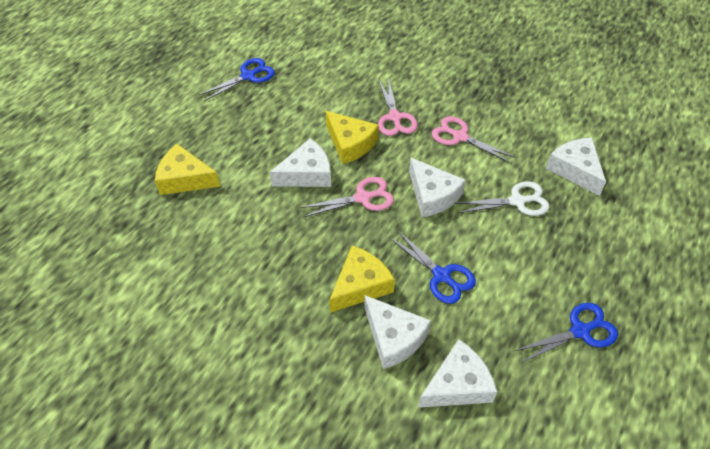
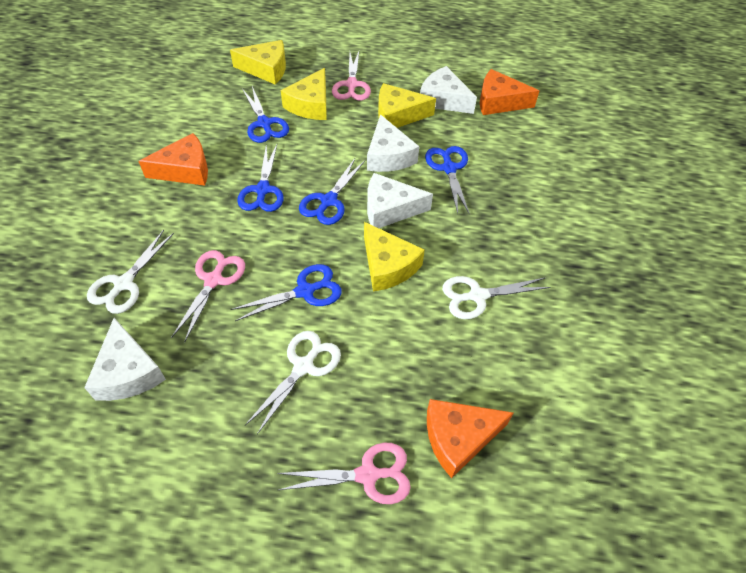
blue scissors: [199,58,275,101] [389,230,476,304] [515,303,618,363] = 3 -> [231,264,342,321] [237,145,284,212] [243,86,289,143] [299,158,365,225] [425,146,469,213] = 5
orange cheese: none = 0 -> [139,133,208,186] [427,399,513,478] [480,69,539,115] = 3
white cheese: [270,138,331,187] [364,295,431,369] [409,158,466,217] [418,339,497,408] [546,138,606,196] = 5 -> [84,318,166,401] [367,114,419,172] [367,173,433,228] [420,66,477,114] = 4
white scissors: [455,181,549,216] = 1 -> [87,230,174,314] [245,331,341,434] [442,276,551,319] = 3
yellow cheese: [155,144,220,195] [326,111,379,164] [329,245,395,313] = 3 -> [230,40,286,85] [281,68,327,120] [364,222,425,291] [378,83,436,128] = 4

